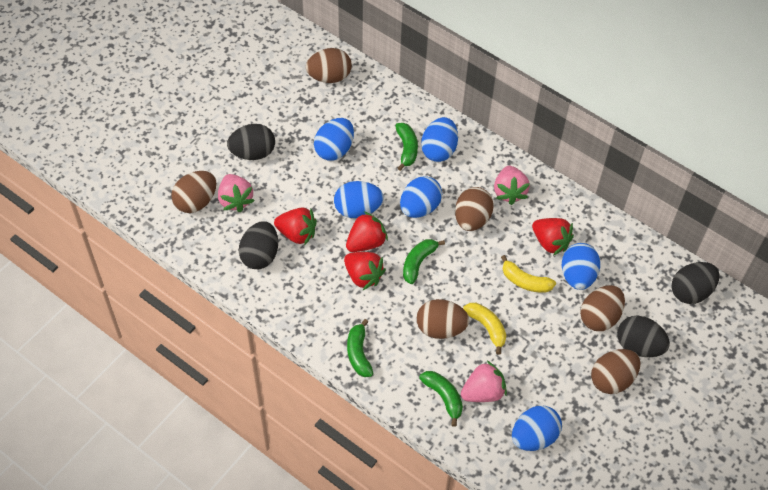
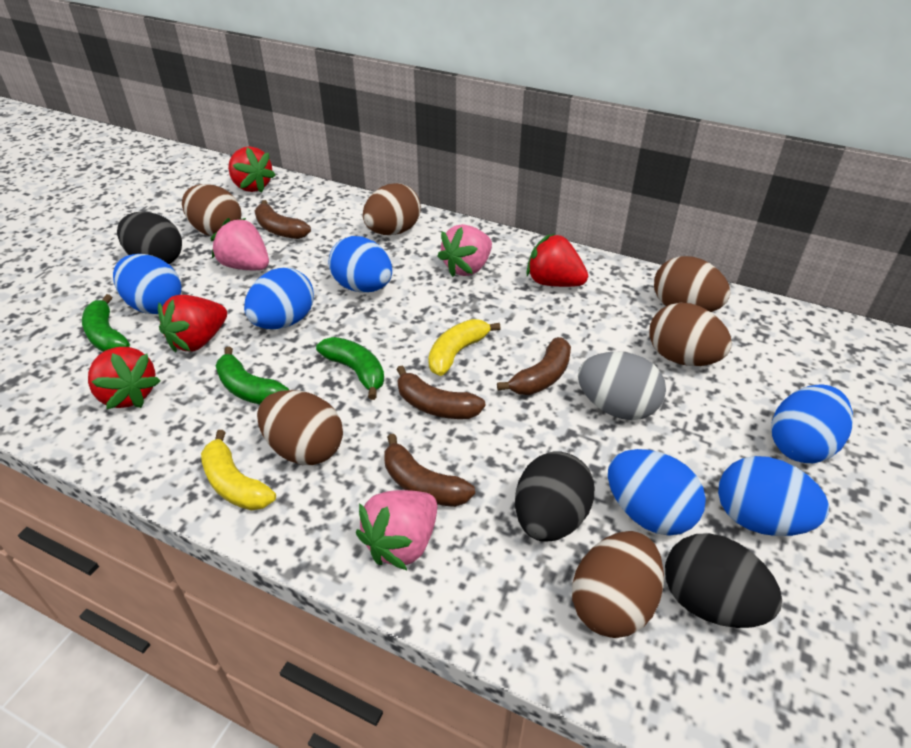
black egg: [227,124,275,160] [239,221,278,269] [617,316,670,357] [672,262,720,304] = 4 -> [117,212,182,264] [515,451,595,542] [665,533,782,628] = 3
brown banana: none = 0 -> [255,200,311,239] [384,434,475,507] [396,366,485,419] [497,337,571,395] = 4
green banana: [347,319,373,377] [395,123,418,171] [403,239,445,284] [419,371,463,427] = 4 -> [82,294,130,352] [216,347,289,404] [316,337,384,400] = 3
grey egg: none = 0 -> [578,352,666,420] = 1

